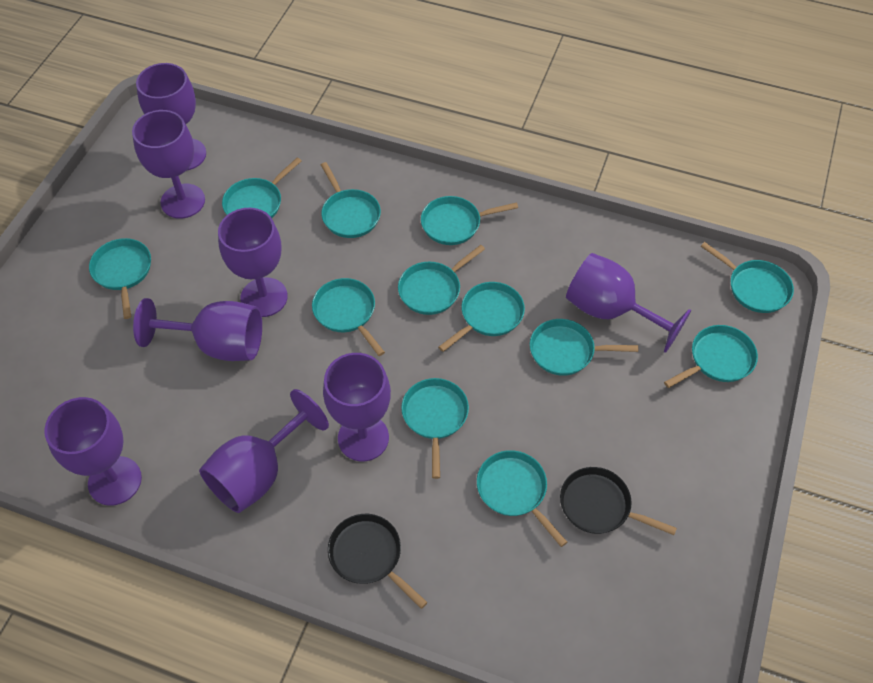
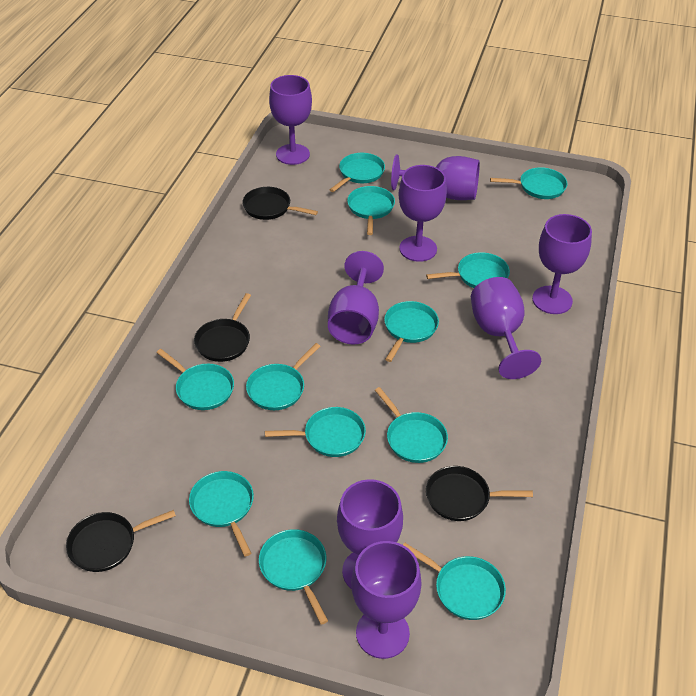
black pan: [328,514,428,609] [560,467,677,535] = 2 -> [66,510,176,572] [194,293,251,362] [242,187,318,220] [426,466,533,521] = 4

